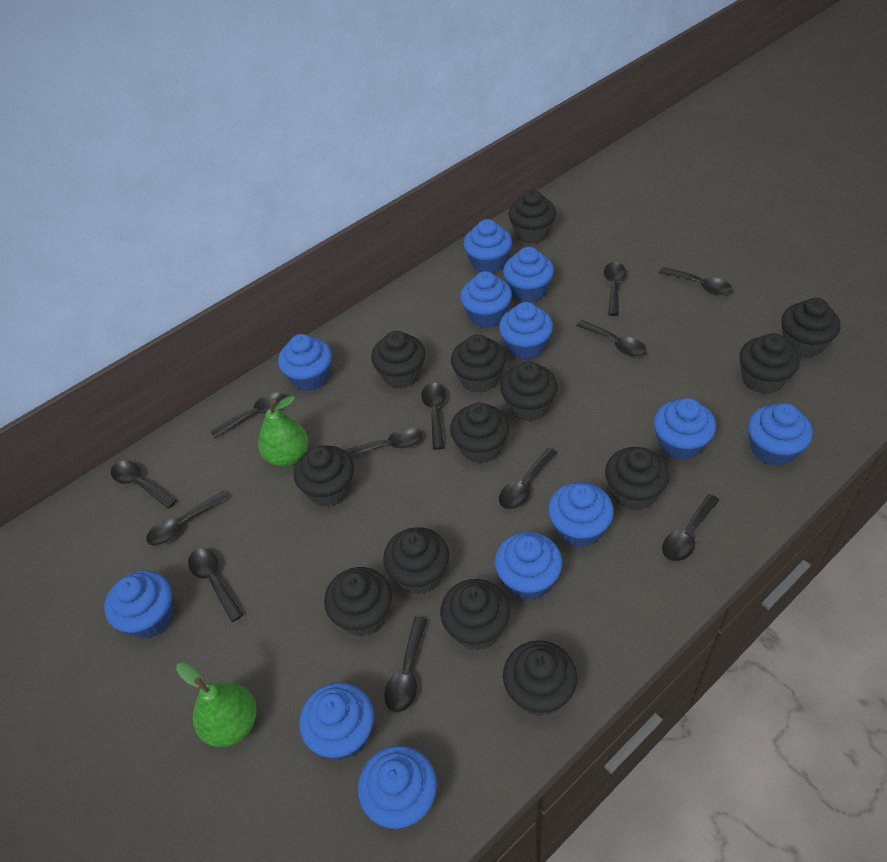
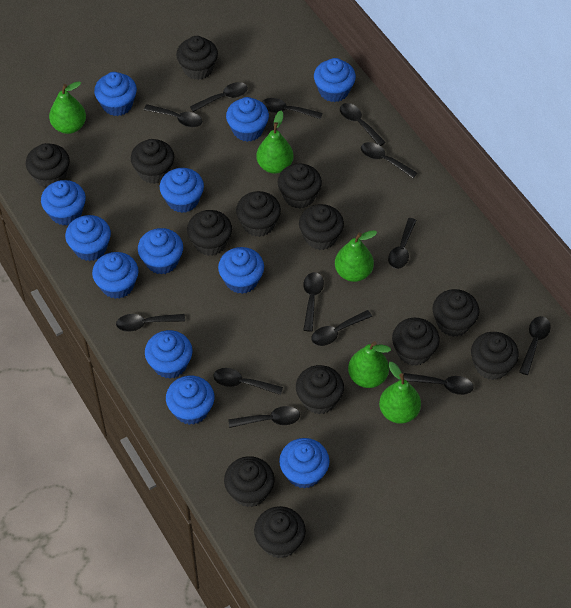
black spoon: [111,461,177,509] [146,491,229,546] [188,548,244,622] [210,392,286,438] [344,428,423,457] [384,617,427,713] [421,383,446,450] [499,448,557,509] [577,320,646,357] [604,262,626,316] [659,267,732,295] [662,494,720,562] = 12 -> [116,314,185,332] [144,104,203,127] [190,82,248,112] [213,368,283,395] [228,406,300,428] [262,98,322,119] [303,272,324,332] [311,310,372,346] [340,103,386,146] [361,142,417,178] [388,218,417,269] [404,373,474,395] [519,316,551,375] = 13
green pear: [176,662,257,747] [258,396,308,467] = 2 -> [49,81,86,134] [256,111,294,174] [335,230,377,282] [348,341,391,388] [379,362,421,424] = 5

